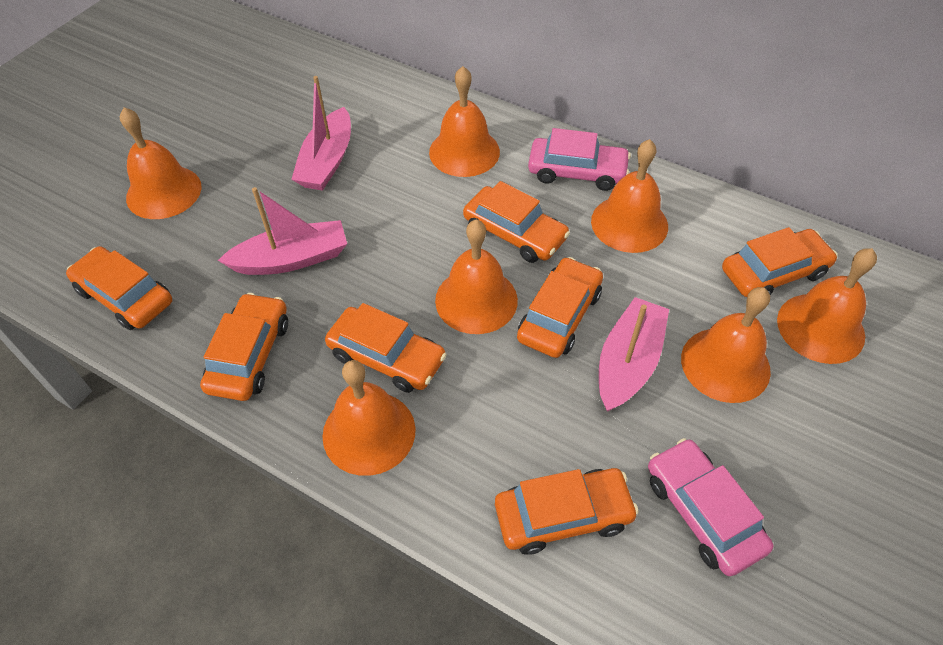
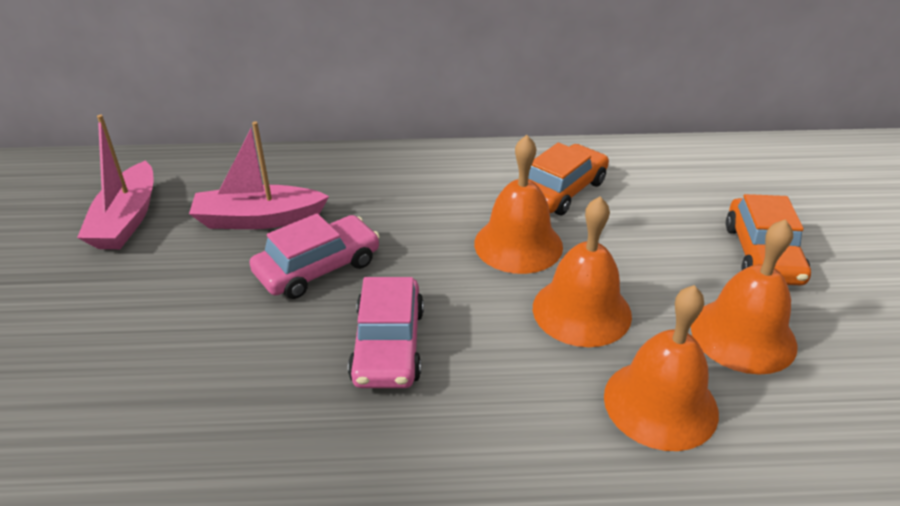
orange bell: [120,107,201,219] [322,360,416,476] [429,66,500,177] [435,219,518,334] [591,139,668,253] [681,287,771,403] [777,248,877,364] = 7 -> [474,135,563,274] [533,196,632,347] [604,285,719,451] [691,219,797,375] = 4
orange car: [66,246,172,330] [200,293,288,401] [325,303,447,393] [463,181,570,263] [495,468,639,555] [517,257,603,358] [722,227,837,297] = 7 -> [528,143,609,215] [726,194,811,285] = 2
pink boat: [218,187,347,275] [291,76,351,191] [599,297,669,411] = 3 -> [77,115,153,249] [189,121,329,229] = 2

